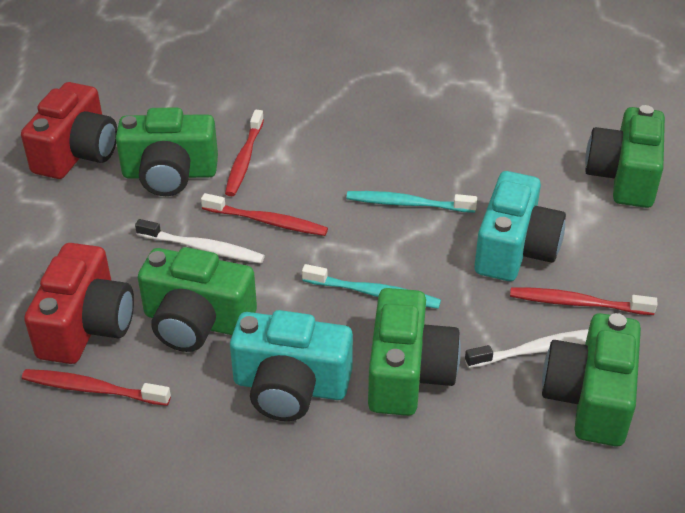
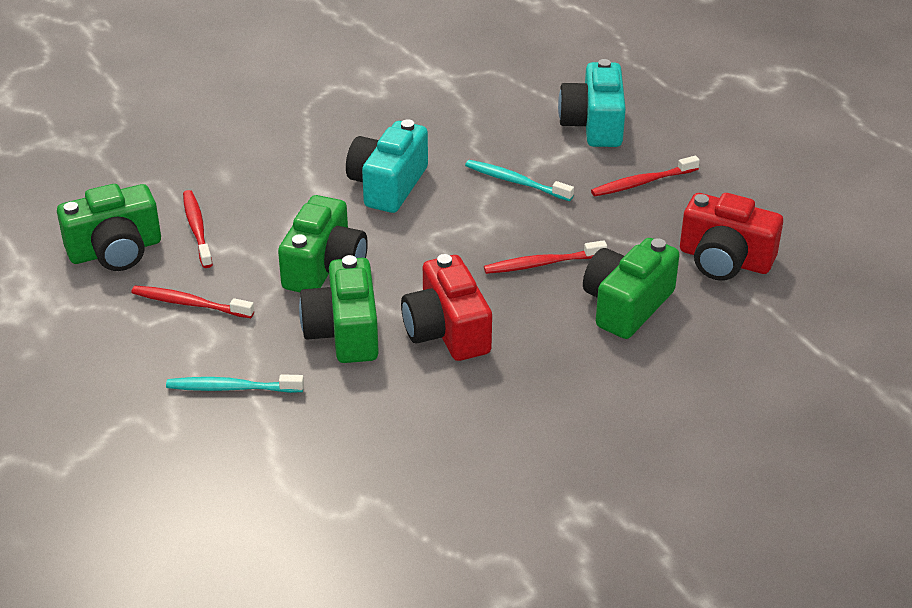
green camera: [116,107,218,196] [138,247,257,352] [368,288,461,416] [542,313,641,446] [585,105,665,208] = 5 -> [57,184,161,271] [278,195,368,292] [299,255,379,363] [583,238,680,339] = 4
white toothbrush: [135,219,265,263] [465,329,589,368] = 2 -> none = 0

